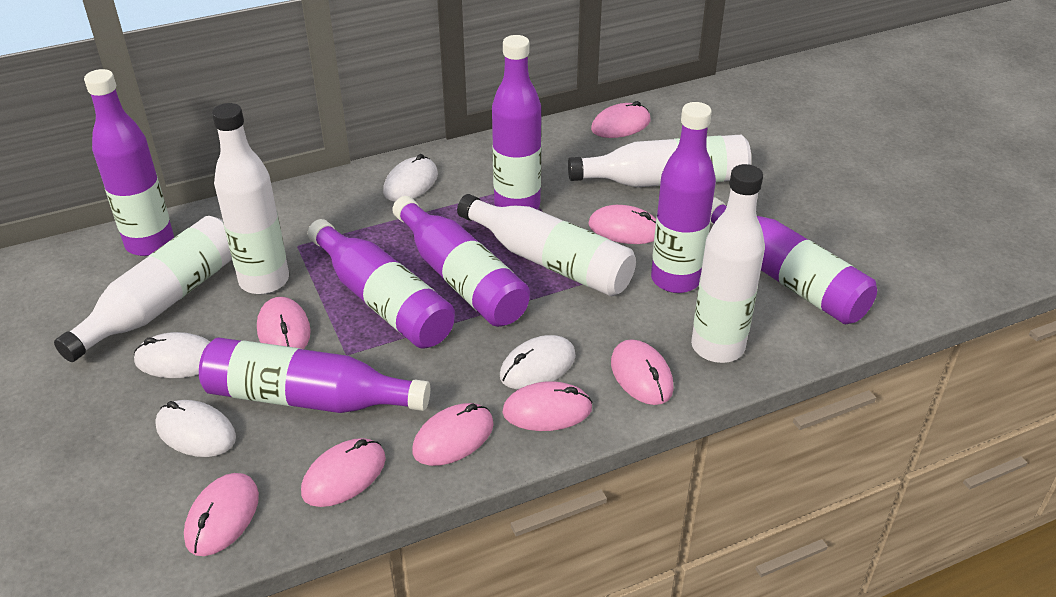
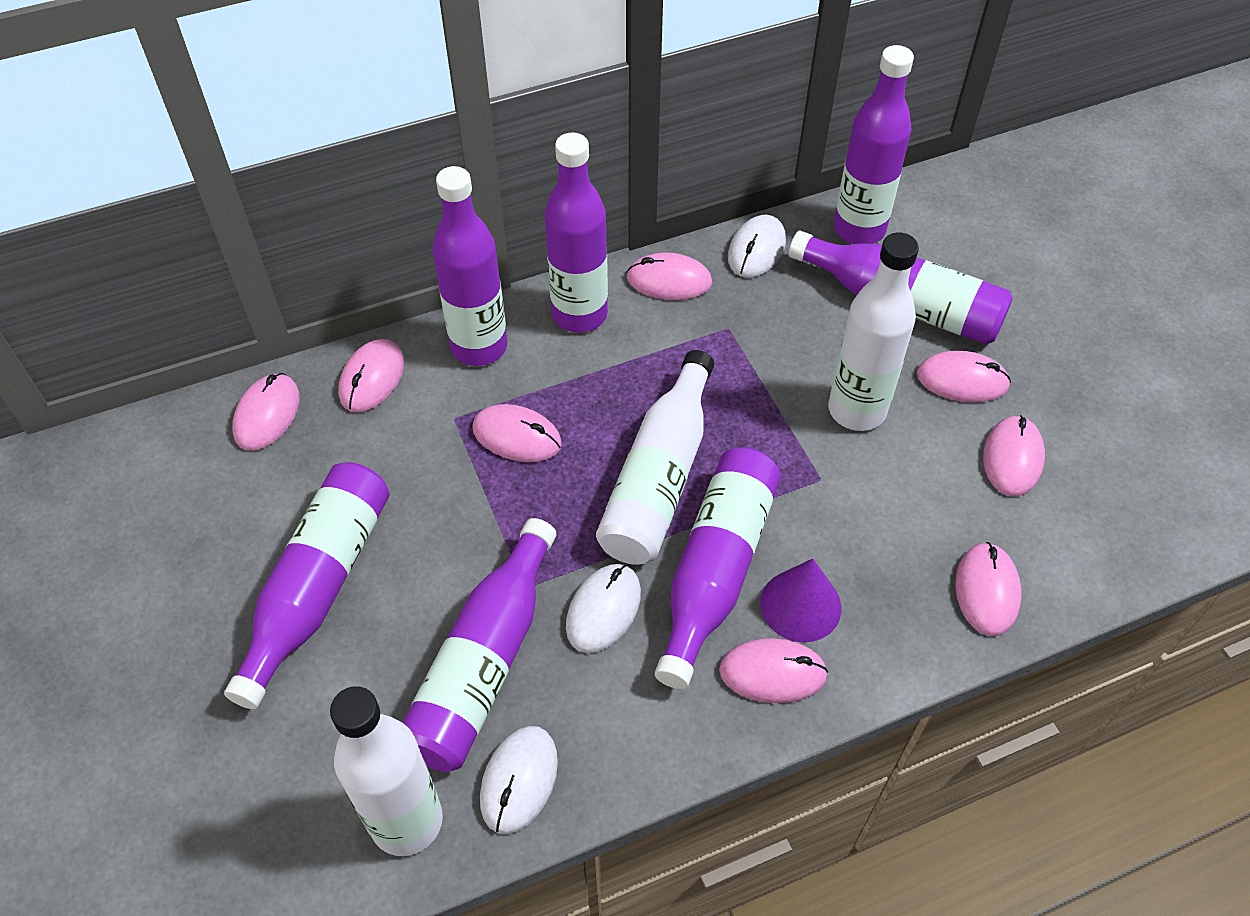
purple cone: none = 0 -> [760,559,841,642] = 1
white bottle: [54,216,232,362] [212,103,289,294] [457,194,636,296] [568,135,751,187] [691,164,765,363] = 5 -> [330,686,443,856] [596,350,714,565] [828,232,919,431] = 3
white mouse: [134,332,210,378] [155,400,236,457] [383,154,438,202] [500,335,576,390] = 4 -> [480,726,558,834] [566,564,641,653] [728,215,786,278] = 3

